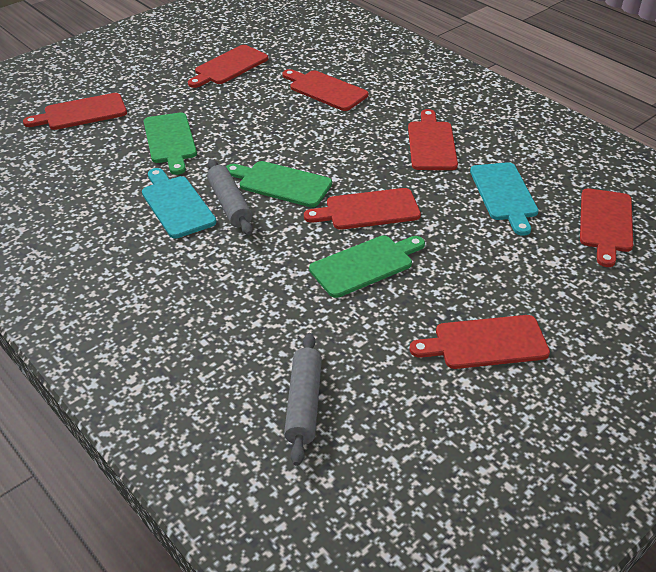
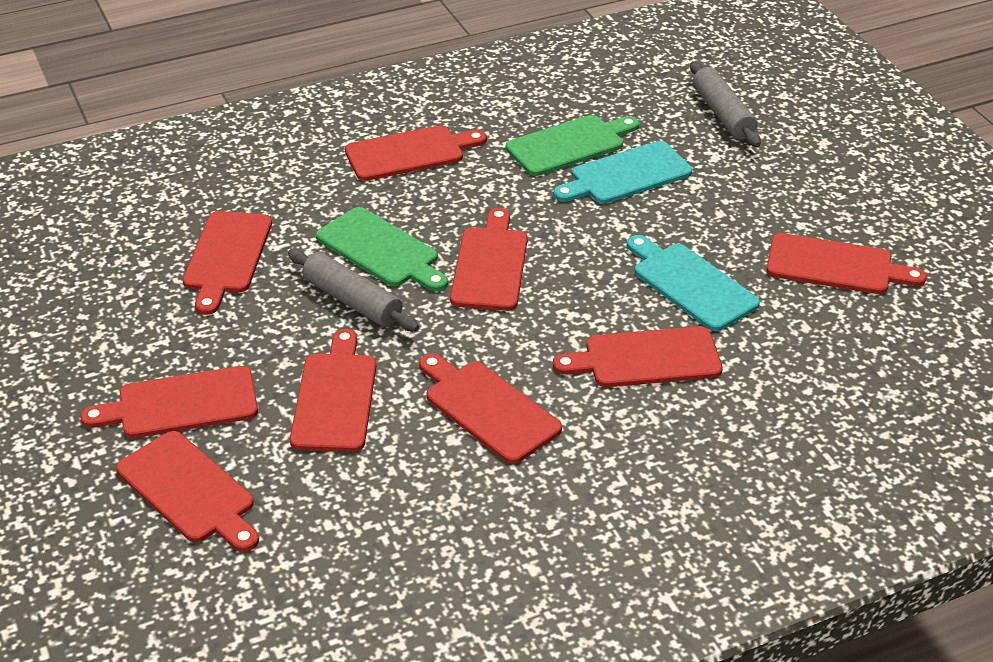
green cutting board: [144,112,197,175] [226,161,332,207] [309,235,425,298] = 3 -> [316,207,448,291] [506,115,639,176] = 2
red cutting board: [23,93,127,130] [188,45,268,88] [282,69,368,111] [304,188,421,230] [408,109,458,170] [410,315,550,369] [580,188,633,267] = 7 -> [80,366,258,438] [116,431,259,552] [183,211,272,315] [290,329,376,452] [345,125,487,181] [419,353,562,464] [450,208,528,311] [553,326,723,387] [766,233,927,294] = 9

